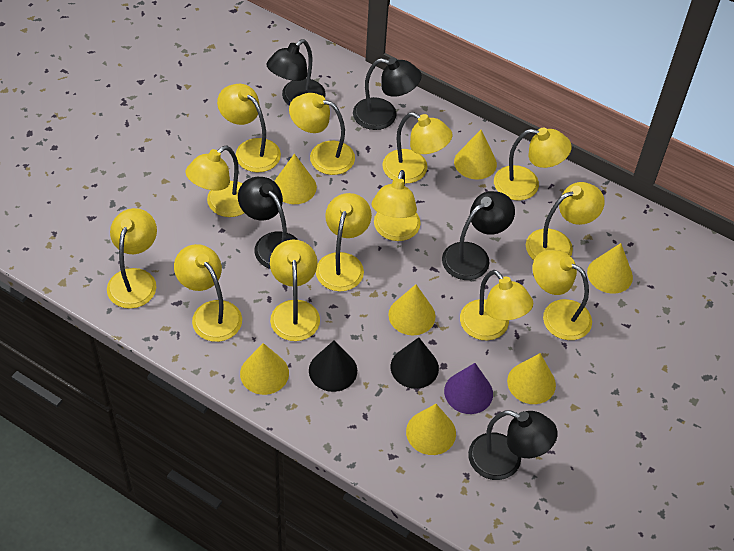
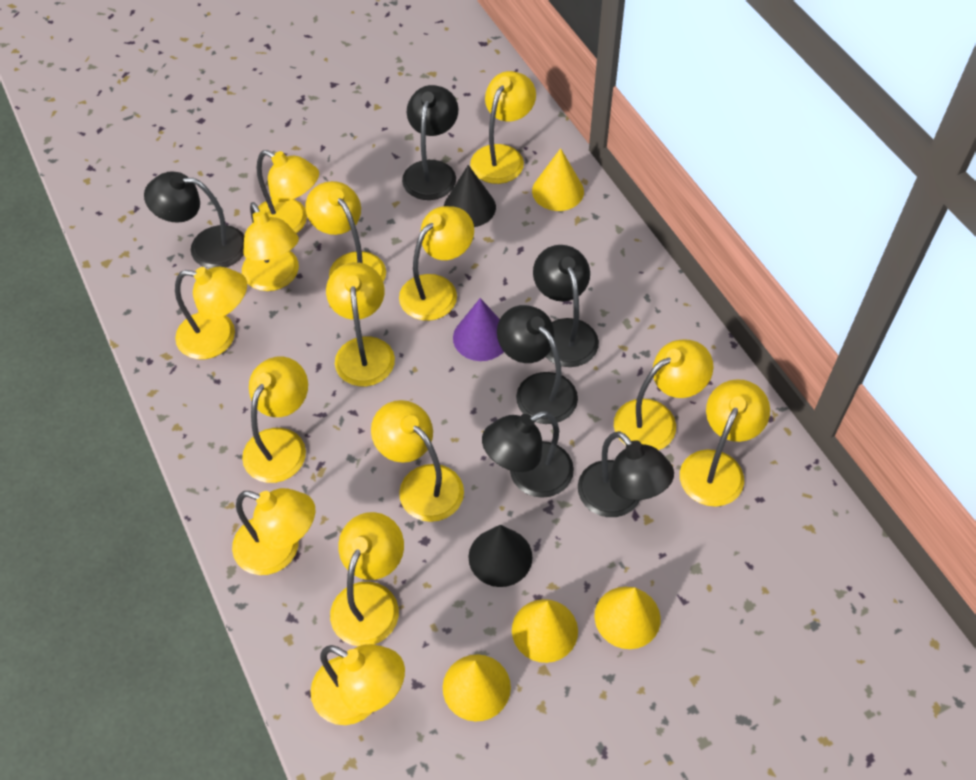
black lamp: [238,177,298,269] [267,39,326,106] [353,57,422,130] [442,191,515,280] [468,410,558,480] = 5 -> [144,171,245,268] [402,85,458,200] [482,411,574,498] [497,305,578,424] [533,245,599,367] [578,431,674,517] = 6
yellow cone: [240,343,289,395] [274,154,317,204] [388,284,436,335] [406,404,456,455] [454,130,497,180] [507,353,556,404] [587,243,633,294] = 7 -> [443,654,511,722] [512,599,578,663] [532,148,584,211] [595,587,661,649] = 4
yellow lamp: [107,208,157,309] [174,244,242,342] [185,146,244,217] [217,84,281,172] [270,240,320,341] [289,93,355,175] [316,193,372,291] [372,170,421,241] [382,112,452,184] [460,270,533,341] [494,127,572,201] [526,182,605,260] [532,250,592,340] = 13 -> [175,267,247,359] [232,488,316,575] [242,202,299,291] [242,357,308,483] [257,150,319,234] [305,181,386,282] [311,644,405,725] [326,262,395,386] [330,512,404,646] [371,400,464,522] [399,206,474,321] [470,71,536,184] [614,339,713,450] [680,379,770,507] = 14

